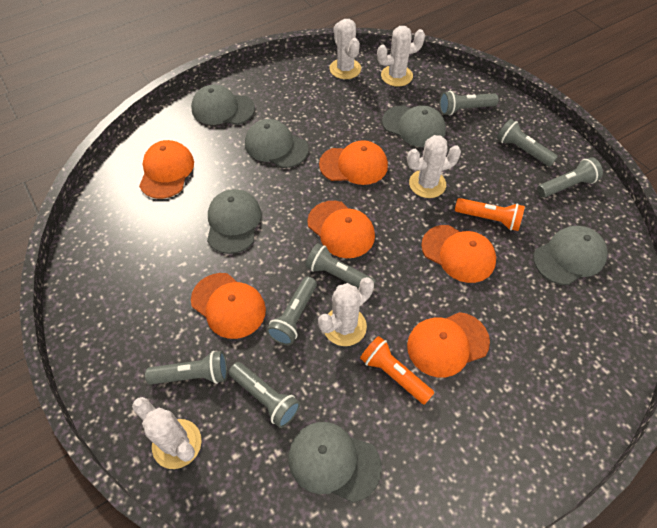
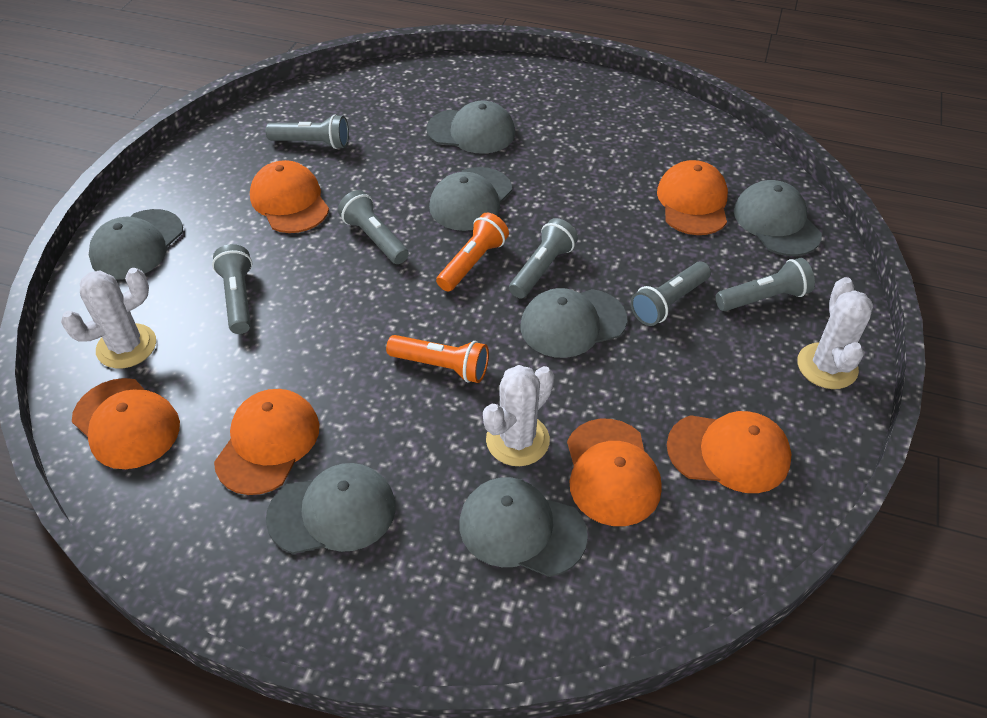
grey cap: [191,84,255,125] [207,189,261,254] [245,119,309,168] [289,422,382,503] [382,105,446,147] [533,226,608,285] = 6 -> [89,209,183,280] [266,463,396,554] [426,101,515,154] [429,167,512,231] [459,477,588,577] [520,288,627,358] [734,180,822,256] = 7
grey flashlight: [145,351,227,385] [229,362,300,428] [266,277,317,345] [305,243,376,288] [439,91,498,115] [497,119,558,167] [537,157,603,198] = 7 -> [212,244,252,334] [265,114,349,149] [338,190,409,264] [509,218,578,299] [630,262,711,326] [715,258,815,311] = 6
white cactus: [132,397,202,469] [318,277,374,346] [330,19,361,79] [377,26,425,87] [407,135,461,198] = 5 -> [61,268,156,368] [483,365,554,466] [797,277,873,389] = 3

